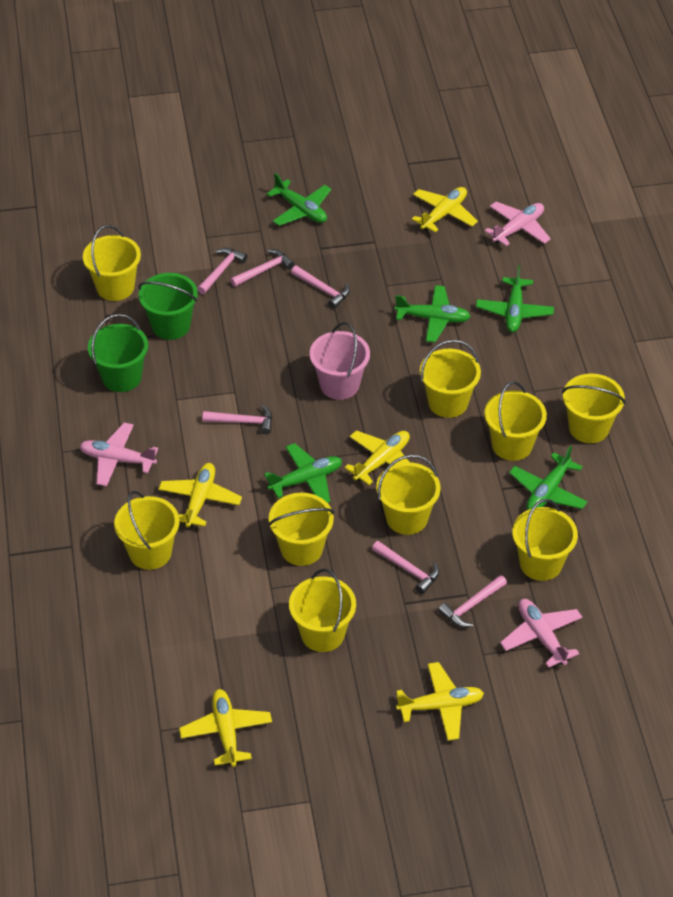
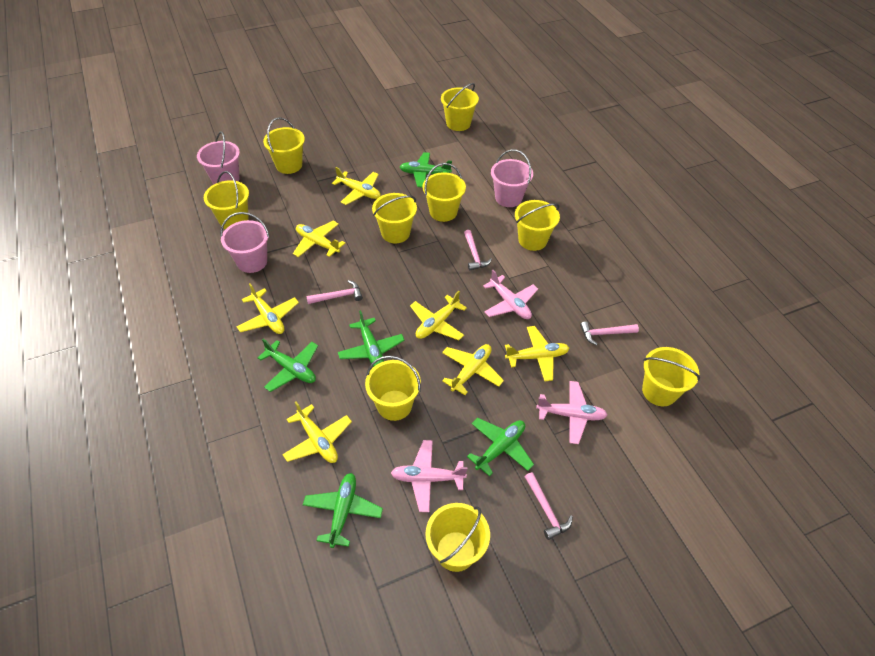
green bucket: [88,314,148,392] [138,273,198,340] = 2 -> none = 0
pink bucket: [310,322,370,400] = 1 -> [197,131,240,184] [220,212,269,273] [491,149,533,207] = 3
pink hammer: [197,248,247,294] [203,405,272,434] [230,249,294,287] [291,266,350,309] [372,541,439,594] [438,575,507,627] = 6 -> [306,280,363,304] [464,230,492,270] [525,472,573,540] [580,321,639,345] = 4
yellow plane: [158,463,242,527] [179,689,272,767] [344,430,410,485] [396,662,484,741] [412,187,478,233] = 5 -> [236,283,299,334] [282,401,352,463] [293,221,345,257] [332,167,381,205] [410,291,467,340] [442,344,504,395] [505,326,569,381] = 7

